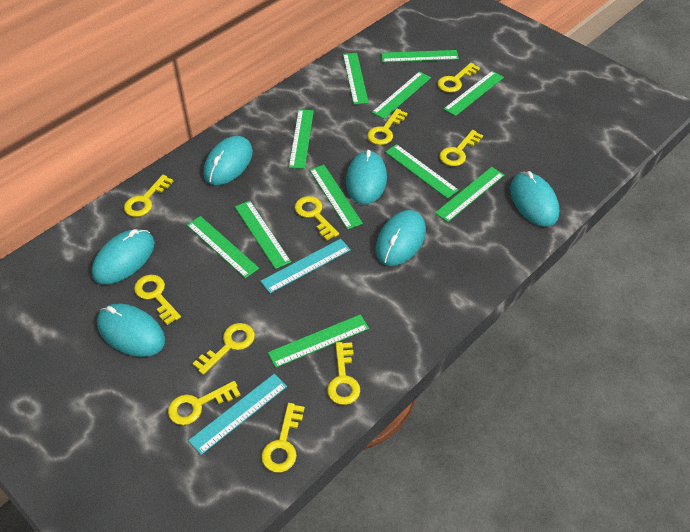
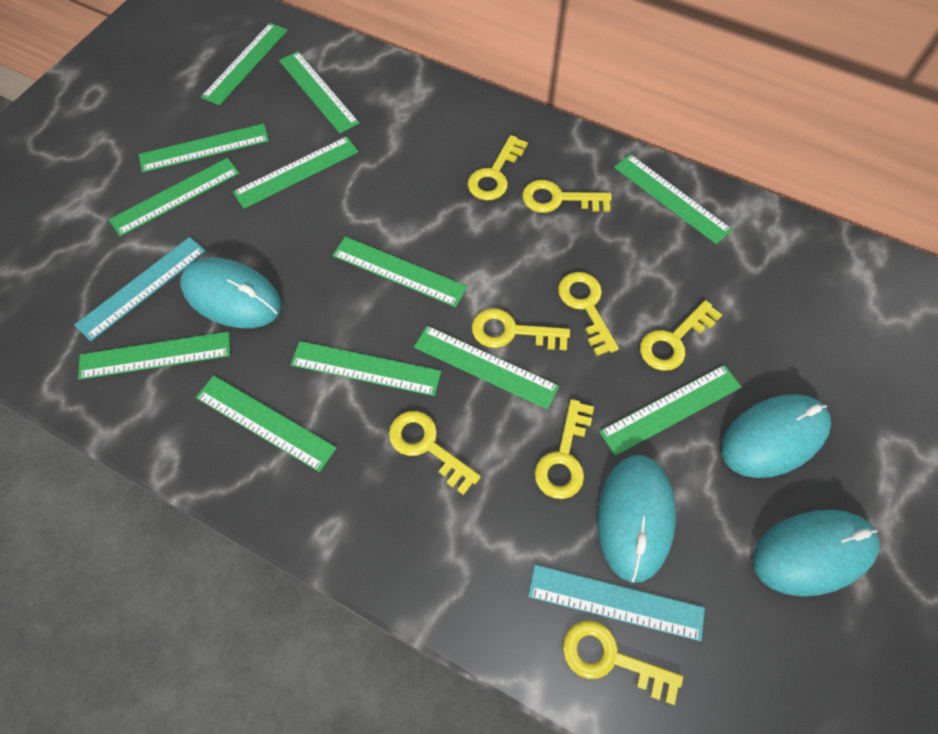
green ruler: [187,216,259,278] [235,201,291,269] [268,314,369,368] [289,110,314,169] [310,165,363,230] [343,53,369,105] [372,72,431,119] [381,50,459,62] [385,144,459,199] [435,167,504,222] [444,71,504,116] = 11 -> [78,331,230,380] [109,158,240,236] [139,123,269,172] [196,376,337,472] [201,23,288,105] [233,136,359,209] [279,51,359,133] [291,341,441,396] [332,236,467,307] [414,326,559,409] [599,365,741,456] [614,154,732,244] = 12
turquoise mouse: [92,229,155,284] [97,304,165,357] [203,136,253,185] [346,150,387,205] [375,210,426,266] [510,171,559,227] = 6 -> [180,258,281,328] [597,455,676,583] [721,394,831,478] [753,509,880,596] = 4
yellow key: [124,175,174,217] [134,275,181,325] [168,381,241,425] [193,323,255,375] [261,403,305,472] [295,196,339,240] [327,342,360,405] [367,109,408,145] [438,63,480,93] [440,130,483,166] = 10 -> [389,411,481,495] [468,135,528,200] [472,308,570,351] [522,180,612,213] [535,399,594,499] [558,272,619,356] [563,620,683,705] [640,300,722,371] = 8

